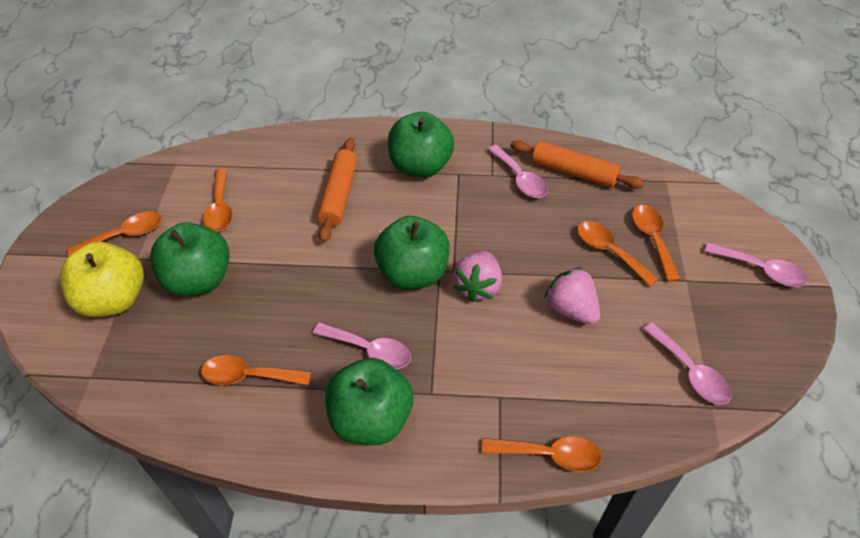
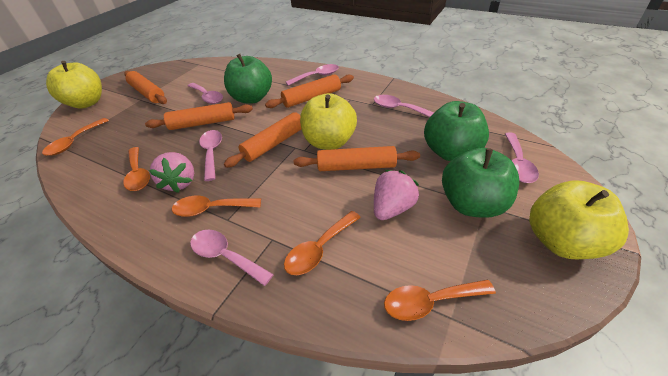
green apple: [150,222,230,296] [325,358,413,445] [374,216,450,289] [388,112,454,178] = 4 -> [224,54,272,103] [424,101,489,161] [442,148,519,218] = 3
orange rolling pin: [317,138,357,243] [510,140,644,189] = 2 -> [124,71,167,104] [145,102,253,130] [224,112,301,168] [265,74,354,108] [294,146,420,171] = 5
orange spoon: [67,211,162,256] [201,355,311,385] [203,168,232,232] [482,436,602,472] [577,221,659,287] [632,205,680,282] = 6 -> [42,118,109,156] [123,147,150,191] [172,196,261,217] [284,211,361,275] [384,280,496,321] = 5
pink spoon: [313,322,411,369] [487,145,548,198] [643,322,732,405] [704,242,808,287] = 4 -> [188,83,223,104] [190,230,274,286] [199,130,222,181] [286,64,339,86] [374,95,434,117] [505,132,539,183] = 6
yellow apple: [60,242,144,317] = 1 -> [46,61,102,109] [300,93,357,150] [529,180,629,259] = 3

